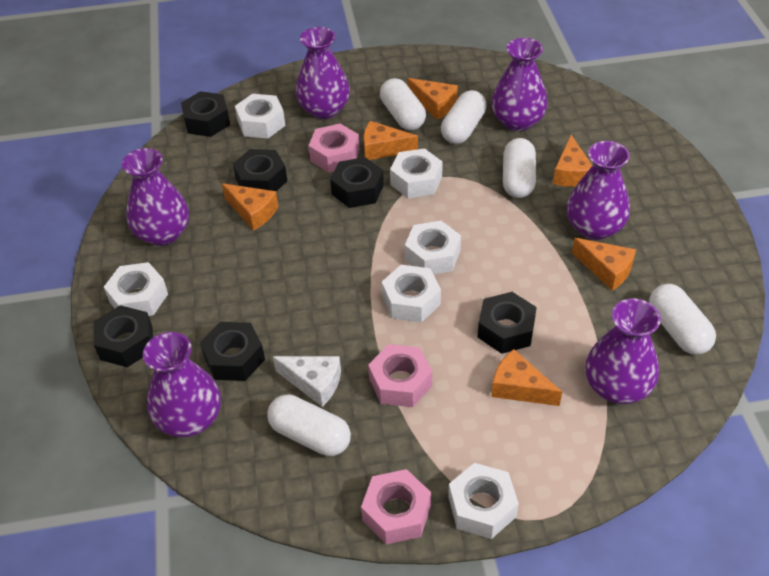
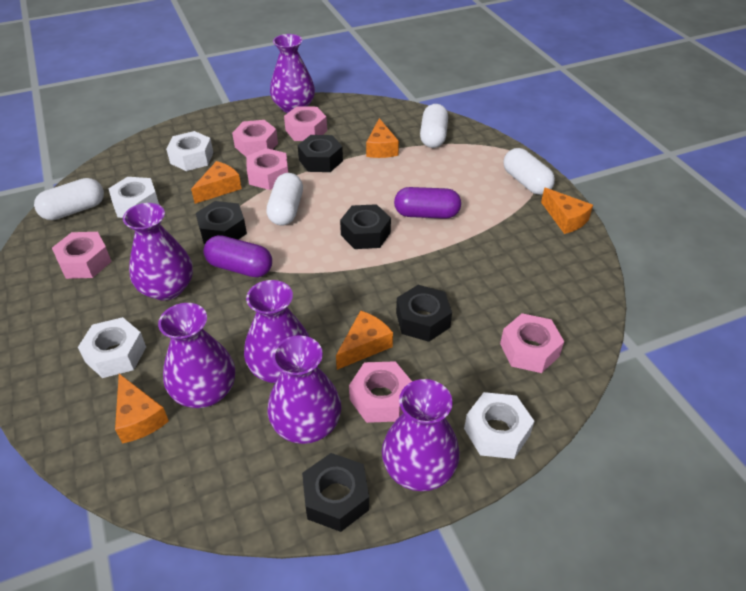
black nut: [94,305,153,367] [181,91,230,137] [200,322,265,381] [233,149,287,191] [330,157,384,208] [478,292,537,354] = 6 -> [196,201,247,244] [298,135,343,172] [302,453,369,532] [340,204,391,249] [396,285,452,342] = 5
orange cheese: [222,183,278,231] [364,121,418,160] [408,78,458,120] [491,349,562,406] [553,135,592,187] [572,238,636,291] = 6 -> [115,374,169,444] [191,161,242,204] [336,311,393,370] [366,118,399,158] [541,187,593,234] = 5
pink nut: [309,124,360,173] [361,469,431,544] [368,344,432,407] = 3 -> [52,232,112,279] [232,120,278,157] [246,148,288,190] [284,106,327,141] [349,361,412,423] [500,313,564,373] = 6
purple capsule: none = 0 -> [203,235,272,277] [394,187,461,219] = 2
white capsule: [267,394,351,456] [380,78,426,130] [441,90,487,144] [503,138,536,198] [649,284,716,355] = 5 -> [34,178,104,220] [266,173,303,226] [420,104,448,148] [503,148,555,195] = 4
white cheese: [273,356,341,407] = 1 -> none = 0
white nut: [104,262,168,316] [235,94,285,138] [382,265,441,323] [390,148,443,198] [405,221,461,274] [448,463,519,539] = 6 -> [78,317,146,378] [108,177,159,218] [166,131,213,171] [464,392,534,459] = 4

